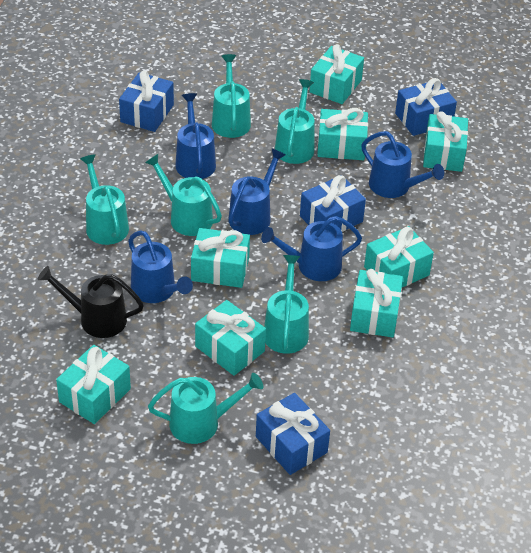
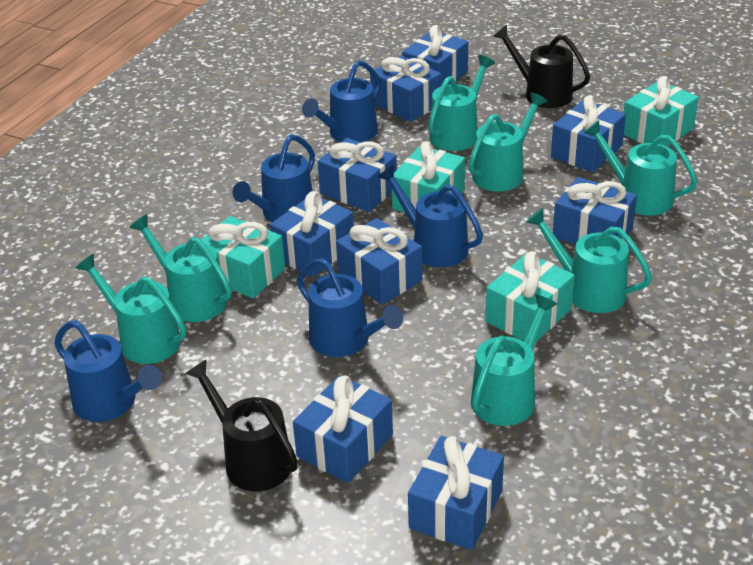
black watering can: [38,266,144,338] = 1 -> [185,359,298,491] [493,25,590,108] = 2
blue gift: [119,71,174,132] [256,393,330,475] [300,175,366,232] [395,78,457,136] = 4 -> [270,191,354,277] [293,375,393,483] [318,138,397,212] [336,218,422,305] [370,56,441,122] [402,25,468,85] [408,436,504,550] [551,95,626,172] [553,177,637,244] = 9
turquoise gift: [56,345,131,424] [191,228,250,288] [195,300,266,376] [309,44,364,104] [317,108,368,160] [350,269,403,338] [364,226,434,287] [423,111,468,172] = 8 -> [201,216,285,298] [392,141,465,213] [485,251,575,343] [624,76,699,146] = 4
turquoise watering can: [80,154,129,245] [145,154,222,236] [148,373,263,444] [212,54,251,138] [264,255,309,354] [275,79,315,164] = 6 -> [75,254,187,364] [130,214,232,322] [428,55,495,151] [468,92,548,192] [471,294,557,426] [526,208,652,313] [583,120,698,216] = 7

